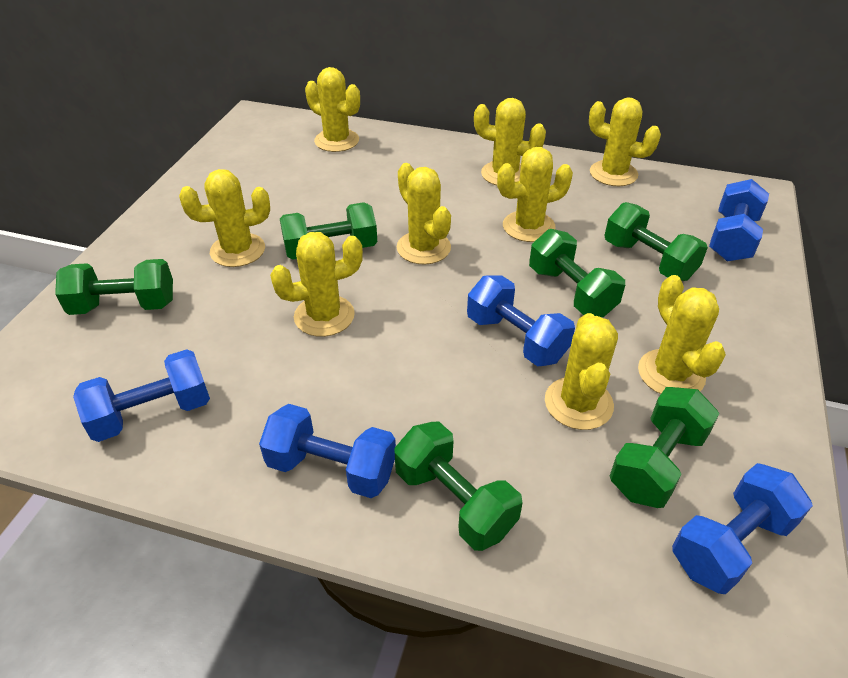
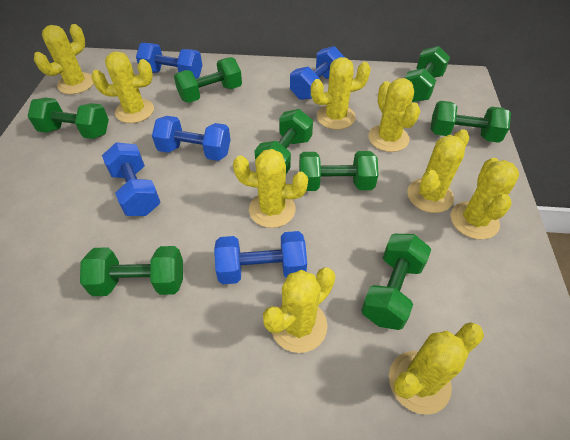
green dumbbell: [55,259,173,315] [280,202,377,260] [394,422,523,551] [529,229,625,317] [604,202,708,281] [610,387,719,508] = 6 -> [28,98,109,139] [80,246,183,296] [174,57,242,103] [254,109,313,174] [299,151,378,191] [361,234,431,330] [405,46,450,102] [431,101,511,143] = 8

